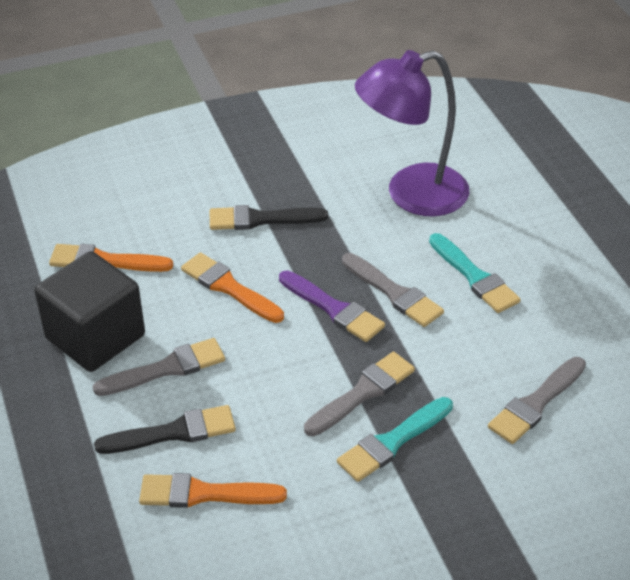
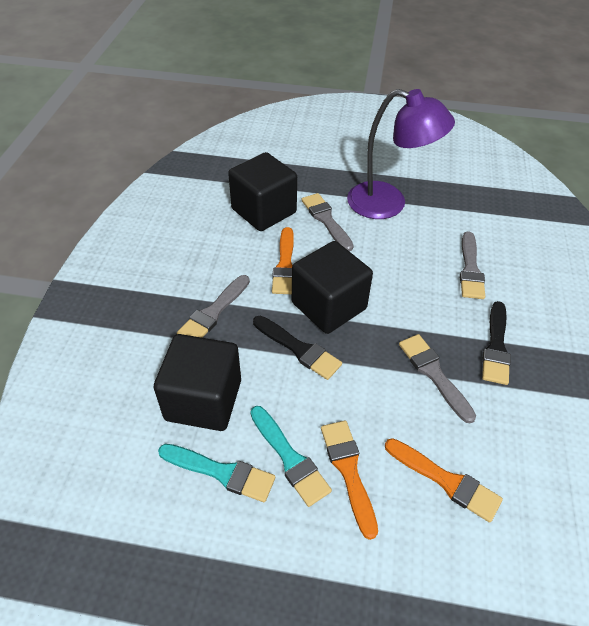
black cube: [35,251,145,372] = 1 -> [154,334,241,431] [228,152,297,231] [292,241,373,334] = 3
purple brush: [279,270,385,342] = 1 -> none = 0

